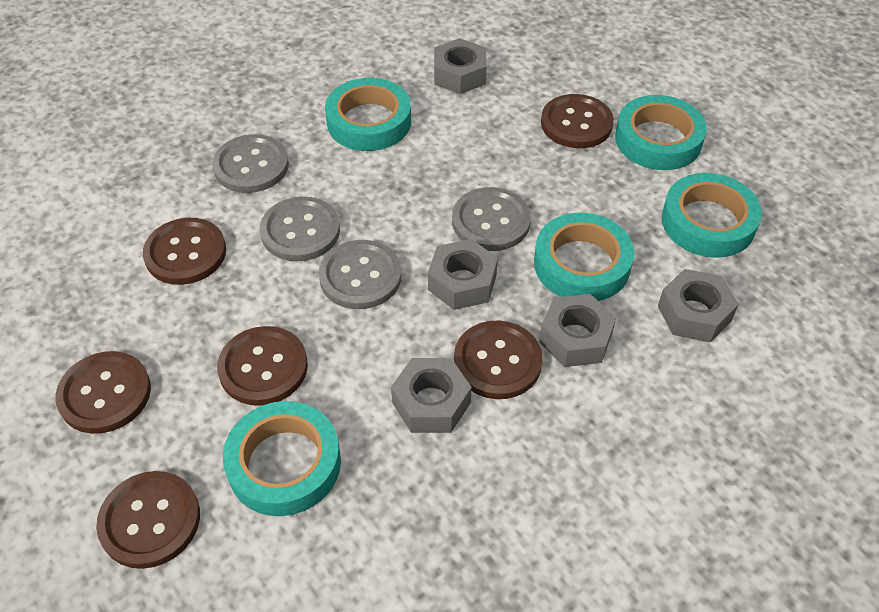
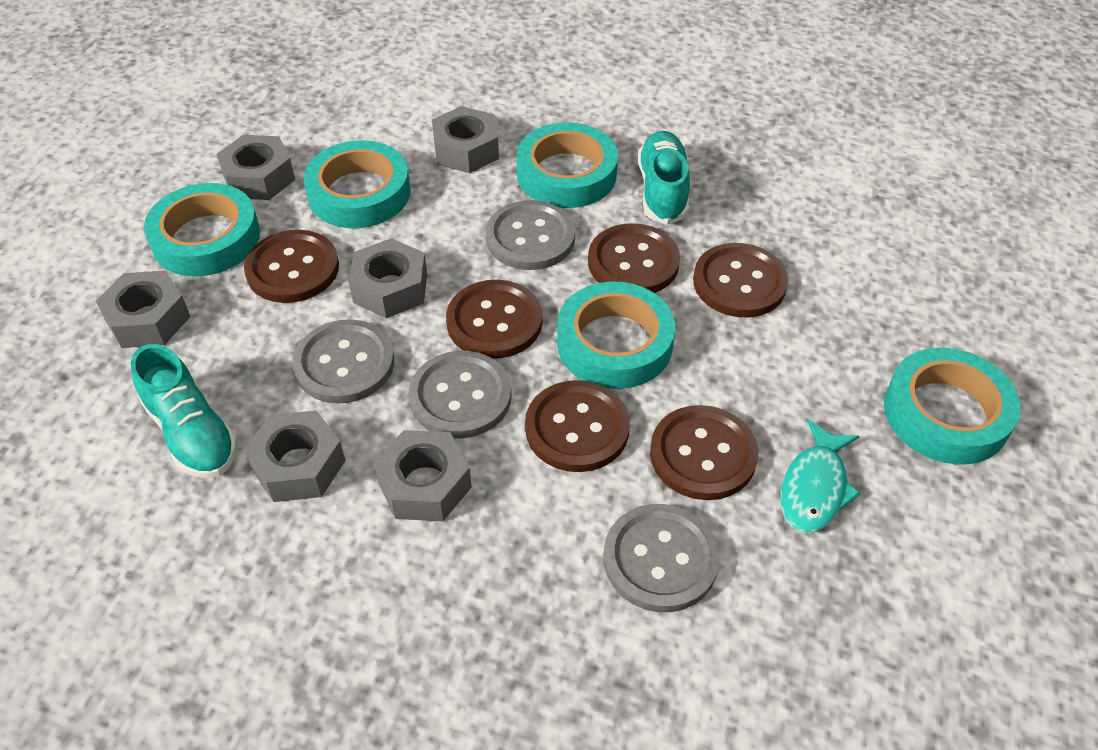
grey nut: [391,358,472,433] [428,239,498,310] [434,38,487,94] [539,294,616,367] [658,269,739,342] = 5 -> [96,271,191,348] [217,135,295,200] [244,410,345,502] [348,238,427,318] [374,430,472,521] [432,106,499,173] = 6
turquoise fish: none = 0 -> [780,419,861,533] = 1
turquoise shoe: none = 0 -> [131,344,238,478] [638,131,690,225] = 2

